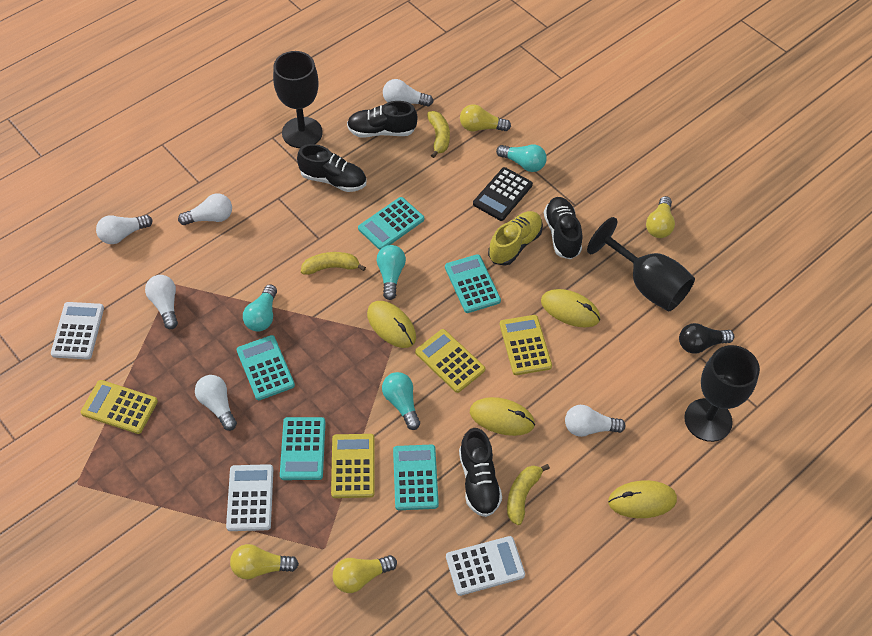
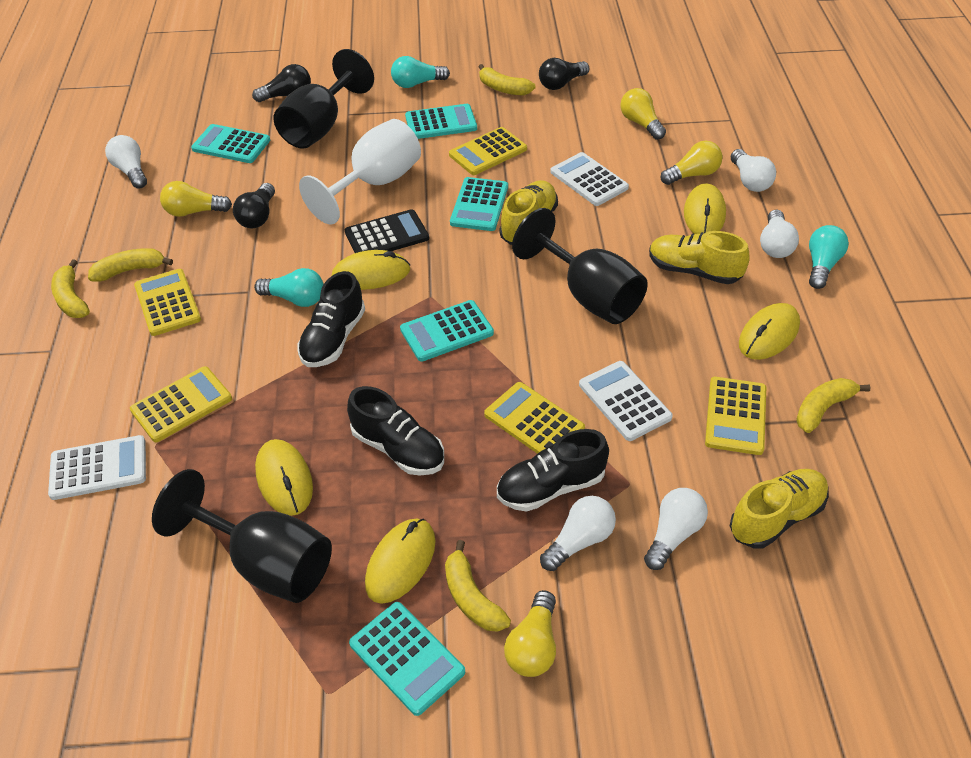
black light bulb: [679,323,734,353] = 1 -> [233,183,275,228] [252,64,311,102] [539,58,589,90] = 3
black shoe: [297,144,366,192] [347,101,418,138] [459,428,502,517] [544,197,582,260] = 4 -> [298,271,365,367] [347,386,444,476] [497,429,609,512] = 3
turquoise light bulb: [243,284,277,332] [377,245,406,300] [382,372,420,430] [496,144,547,172] = 4 -> [254,268,324,307] [391,56,450,88] [809,225,849,289] = 3
white goblet: none = 0 -> [299,119,421,225] = 1
white light bulb: [96,215,152,244] [145,275,178,329] [178,193,232,225] [195,375,237,431] [383,79,433,107] [565,405,626,437] = 6 -> [105,135,147,189] [540,496,616,571] [644,488,708,570] [731,149,776,192] [760,210,799,258] = 5
yellow banana: [301,252,366,275] [427,111,450,158] [507,464,550,525] = 3 -> [51,259,90,318] [88,248,173,282] [445,540,511,632] [478,64,535,95] [796,378,871,433] = 5
yellow calculator: [81,380,158,434] [331,434,375,498] [415,329,485,393] [500,315,552,375] = 4 -> [130,366,232,442] [134,269,201,336] [449,127,527,175] [484,382,585,454] [705,377,766,455] = 5
yellow mouse: [367,301,416,348] [470,397,535,436] [541,289,600,327] [608,480,677,518] = 4 -> [255,439,313,516] [332,250,410,290] [365,519,436,604] [684,183,726,234] [739,303,800,360] = 5
yellow shoe: [488,211,543,266] = 1 -> [499,180,558,245] [649,231,749,284] [730,469,829,548] = 3

